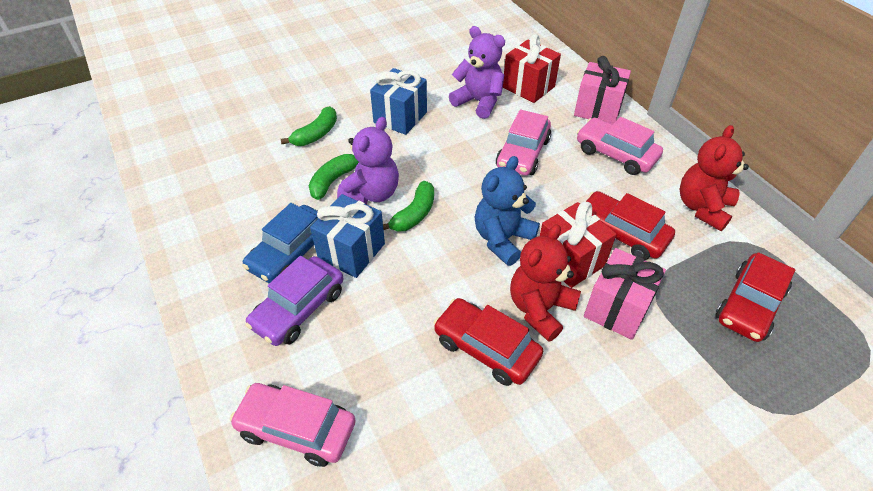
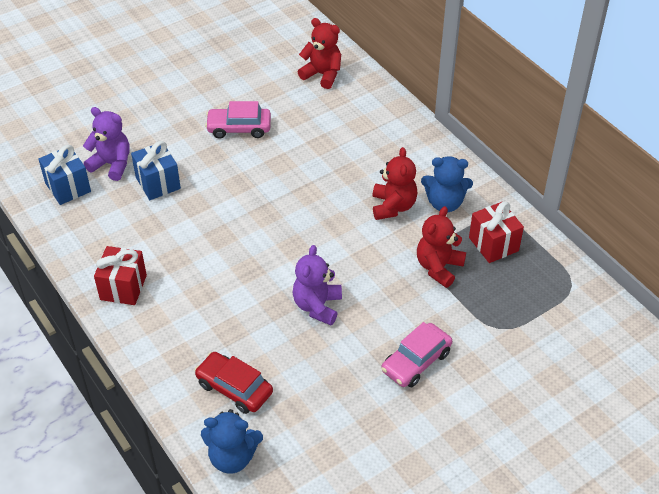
blue car: [242,203,318,283] = 1 -> none = 0
blue teddy bear: [475,156,540,266] = 1 -> [201,409,263,474] [421,156,473,213] = 2
green banana: [281,106,337,146] [309,154,359,200] [383,181,434,232] = 3 -> none = 0
pink car: [230,383,355,467] [496,109,551,176] [577,117,663,175] = 3 -> [205,101,271,139] [381,322,452,387] = 2
pink gift: [574,56,631,125] [584,248,666,340] = 2 -> none = 0
purple car: [245,256,344,346] = 1 -> none = 0
red car: [433,298,543,386] [586,191,675,260] [715,252,795,342] = 3 -> [195,352,273,414] = 1
red teddy bear: [510,224,581,342] [680,125,749,231] = 2 -> [298,18,341,89] [373,147,417,220] [417,206,466,288] = 3

